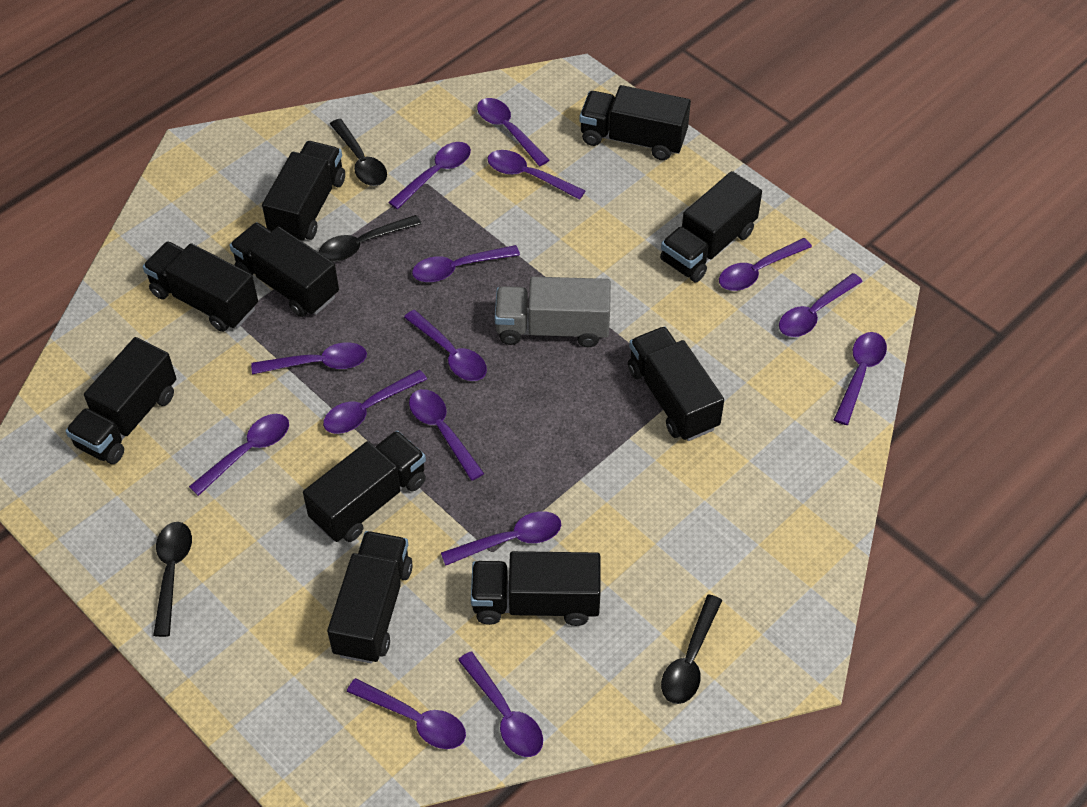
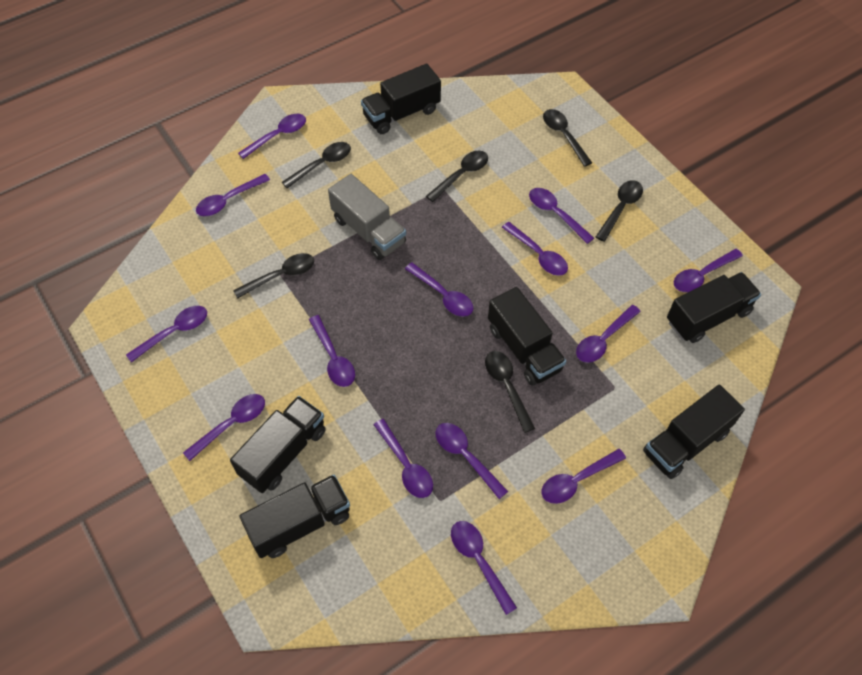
black spoon: [153,522,192,637] [319,215,421,262] [330,119,387,186] [661,594,723,704] = 4 -> [233,253,314,299] [282,142,351,188] [426,151,488,202] [485,351,535,433] [543,109,592,167] [596,180,643,242] = 6
black truck: [65,337,176,464] [143,241,258,332] [229,222,339,317] [262,141,345,241] [303,431,426,542] [327,531,413,663] [471,551,601,626] [579,85,691,160] [628,326,724,441] [660,171,762,282] = 10 -> [230,396,326,493] [240,475,350,558] [361,64,441,134] [488,287,566,386] [643,385,745,479] [667,272,761,343] = 6
purple spoon: [189,414,289,496] [251,342,367,375] [323,370,427,434] [347,678,466,749] [388,142,471,209] [404,310,487,381] [409,389,484,481] [412,245,520,282] [441,511,561,566] [458,651,543,757] [477,98,549,166] [487,150,586,200] [719,238,812,291] [779,273,863,337] [834,332,887,425] = 15 -> [126,306,207,363] [183,394,265,461] [196,174,270,216] [238,114,306,159] [309,315,355,387] [373,419,433,498] [405,262,473,317] [435,423,508,499] [451,521,517,615] [502,222,568,276] [529,188,594,244] [542,449,626,504] [576,305,641,363] [674,249,743,292] = 14

